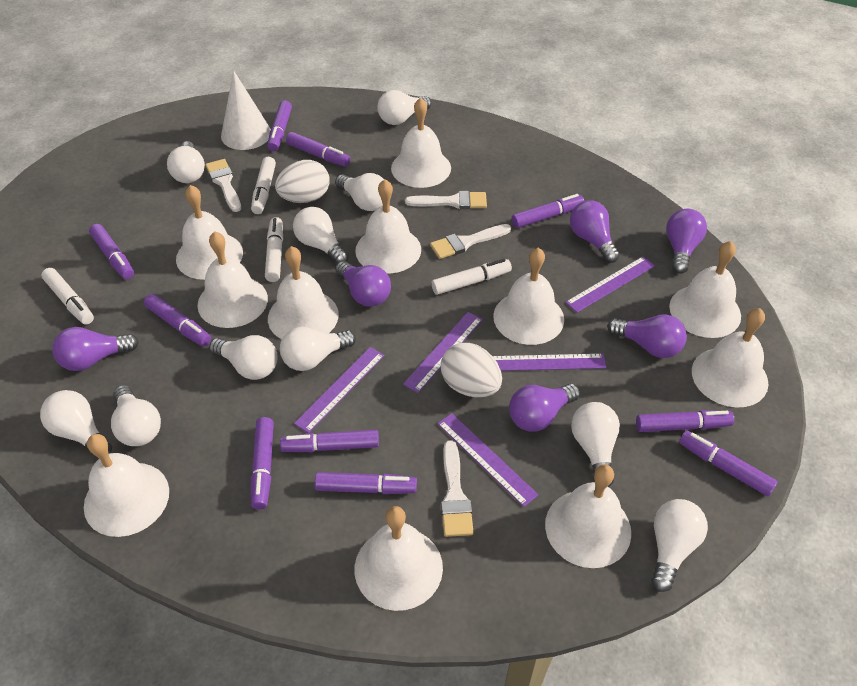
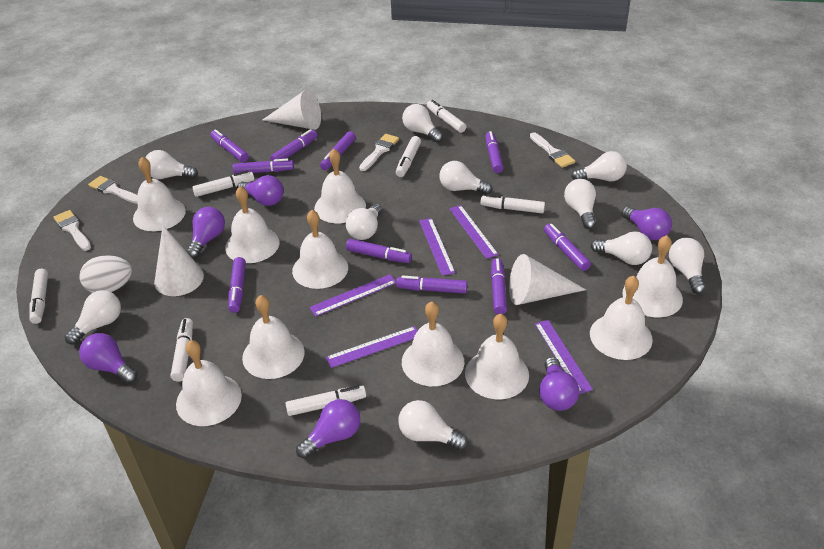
white bell: [84,434,169,537] [176,185,243,280] [197,231,268,328] [268,246,339,339] [355,179,421,274] [355,506,443,611] [391,98,451,188] [493,248,564,345] [545,465,631,568] [669,241,741,338] [692,308,768,408] = 11 -> [133,157,186,231] [176,340,242,426] [225,186,280,263] [242,295,305,379] [292,210,348,289] [314,149,366,223] [402,301,464,386] [465,314,529,399] [590,276,653,360] [622,235,683,317] = 10
white cone: [221,71,271,150] = 1 -> [154,225,204,296] [263,89,321,130] [509,254,586,305] = 3
white egg: [275,160,330,203] [441,343,502,397] = 2 -> [79,255,132,293] = 1
white marker: [41,268,94,325] [251,157,276,214] [265,217,283,282] [431,259,512,295] = 4 -> [29,269,48,324] [171,318,193,382] [192,171,254,197] [285,386,366,416] [396,136,421,177] [427,100,466,133] [480,194,545,213] = 7

